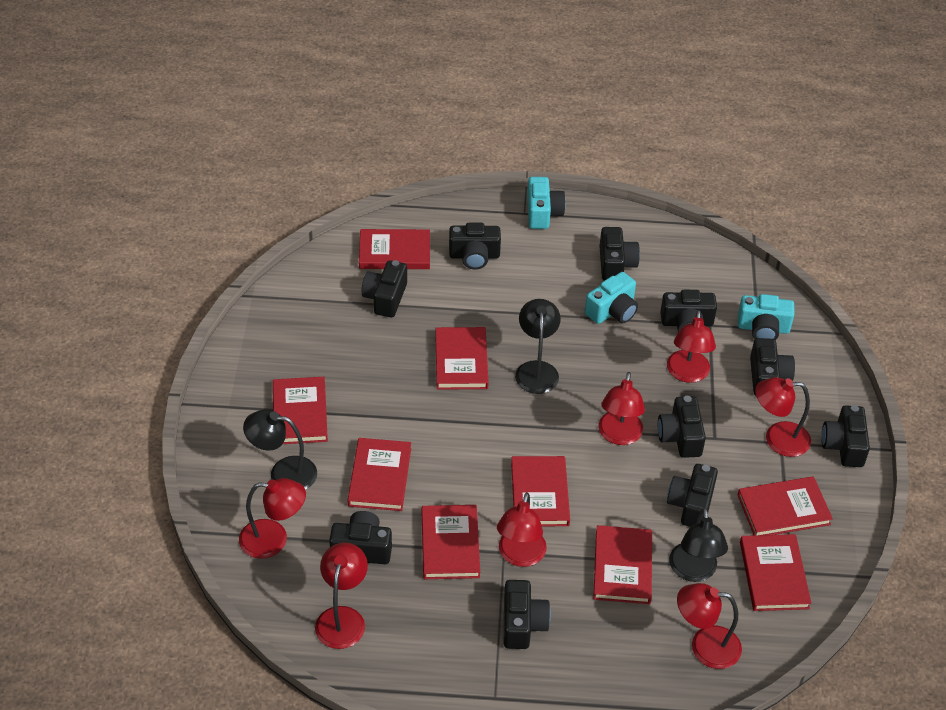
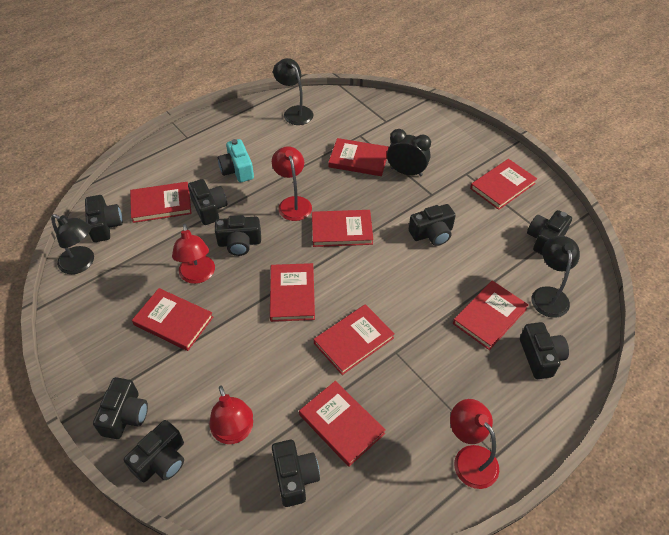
black camera: [329,511,392,564] [362,260,407,317] [449,223,501,270] [504,580,551,649] [599,227,640,281] [658,396,706,458] [660,290,717,332] [667,464,718,527] [750,338,795,396] [821,405,870,467] = 10 -> [85,195,123,242] [93,377,148,439] [124,420,184,482] [188,179,228,225] [215,215,261,256] [272,440,320,507] [409,204,456,246] [520,322,569,379] [527,210,572,255] = 9
black clock: none = 0 -> [387,129,431,177] = 1
red lamp: [239,478,306,559] [315,543,368,649] [497,492,547,567] [598,372,645,445] [667,310,716,383] [677,583,742,669] [755,377,811,457] = 7 -> [172,224,215,284] [209,386,253,444] [272,146,312,221] [450,399,499,489] = 4
turquoise camera: [527,177,566,229] [585,272,638,324] [738,294,794,340] = 3 -> [218,139,254,182] = 1

